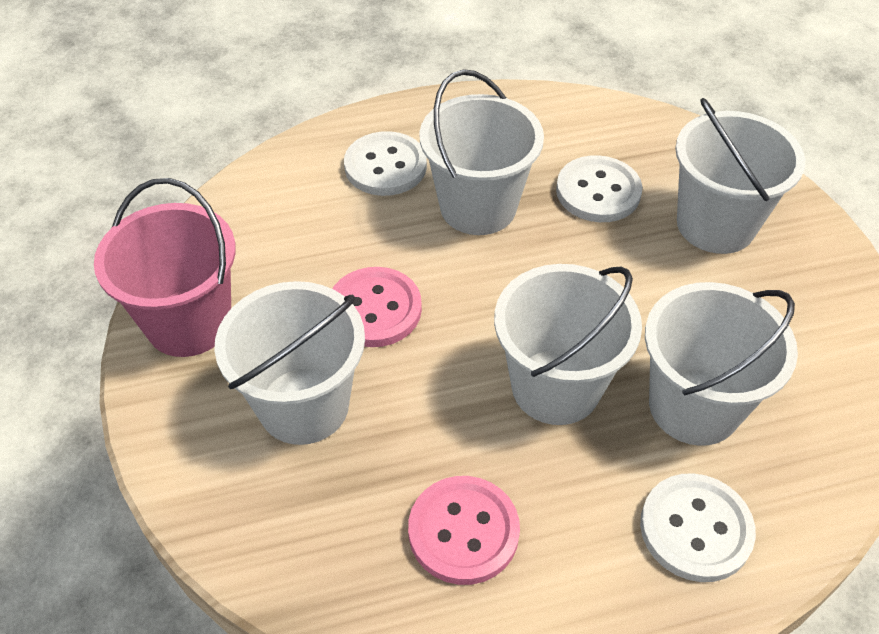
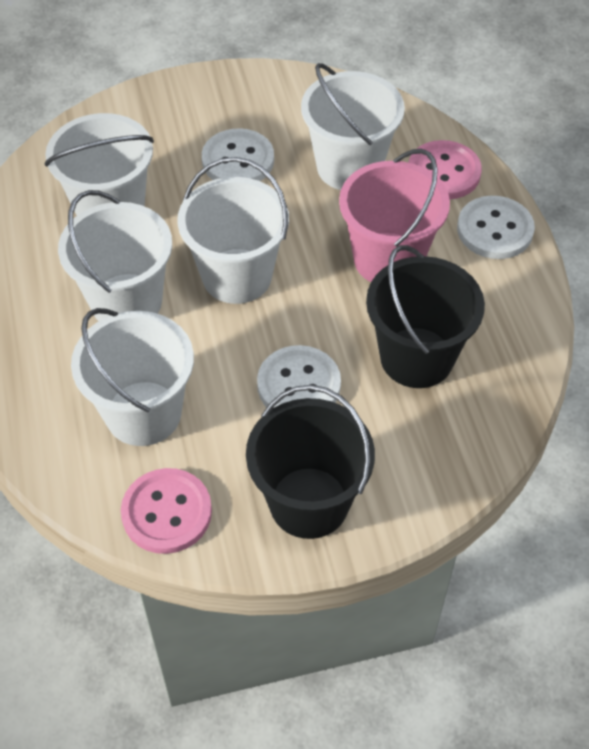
black bucket: none = 0 -> [246,385,375,539] [366,245,485,388] = 2

